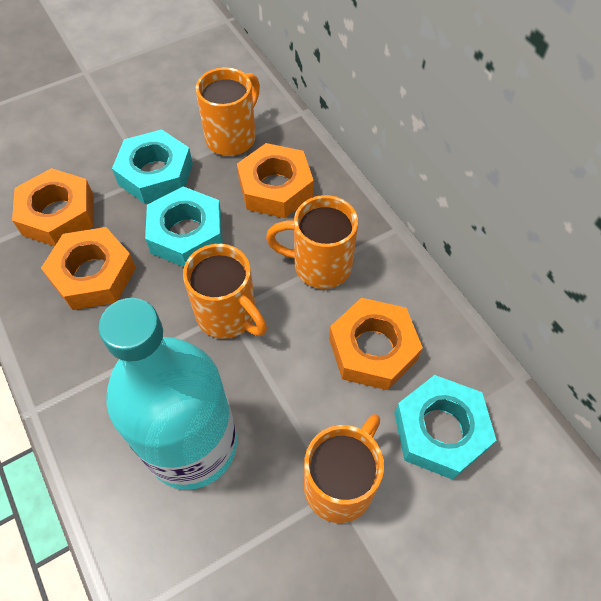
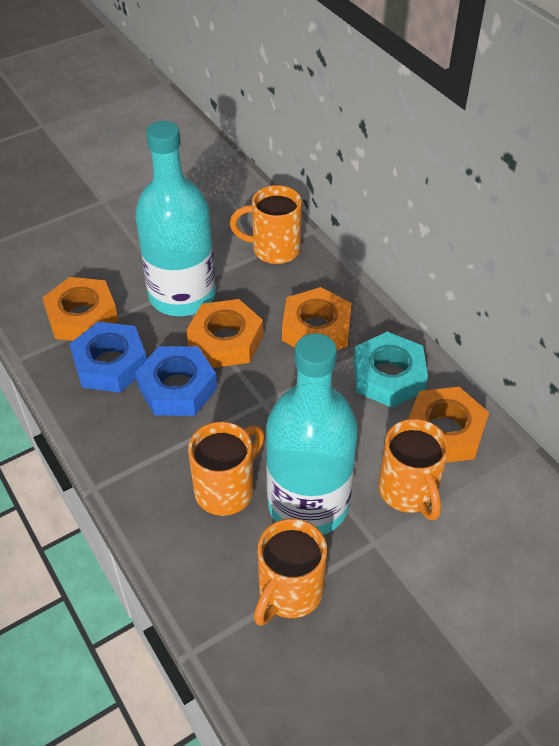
blue nut: none = 0 -> [69,322,147,393] [135,346,217,416] = 2
turquoise bottle: [98,298,237,490] = 1 -> [135,121,216,316] [266,333,358,535] = 2
turquoise nut: [112,129,193,204] [145,186,223,267] [394,375,496,480] = 3 -> [353,332,428,408] = 1

